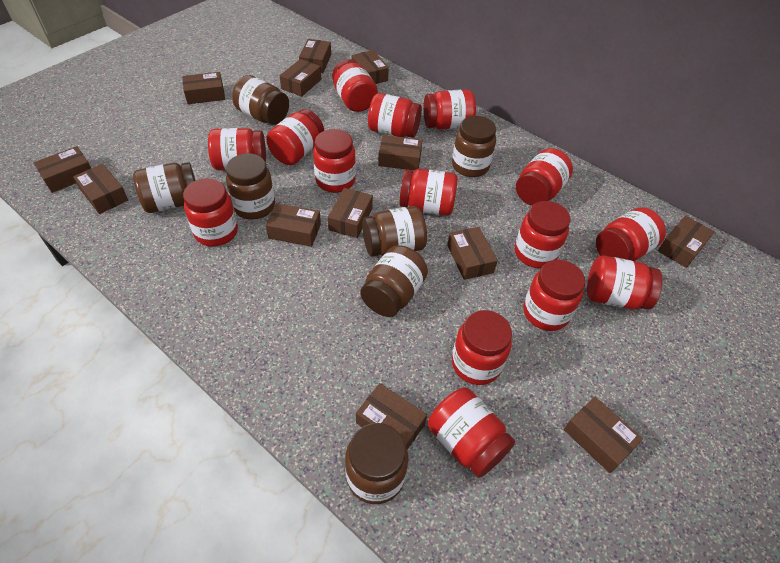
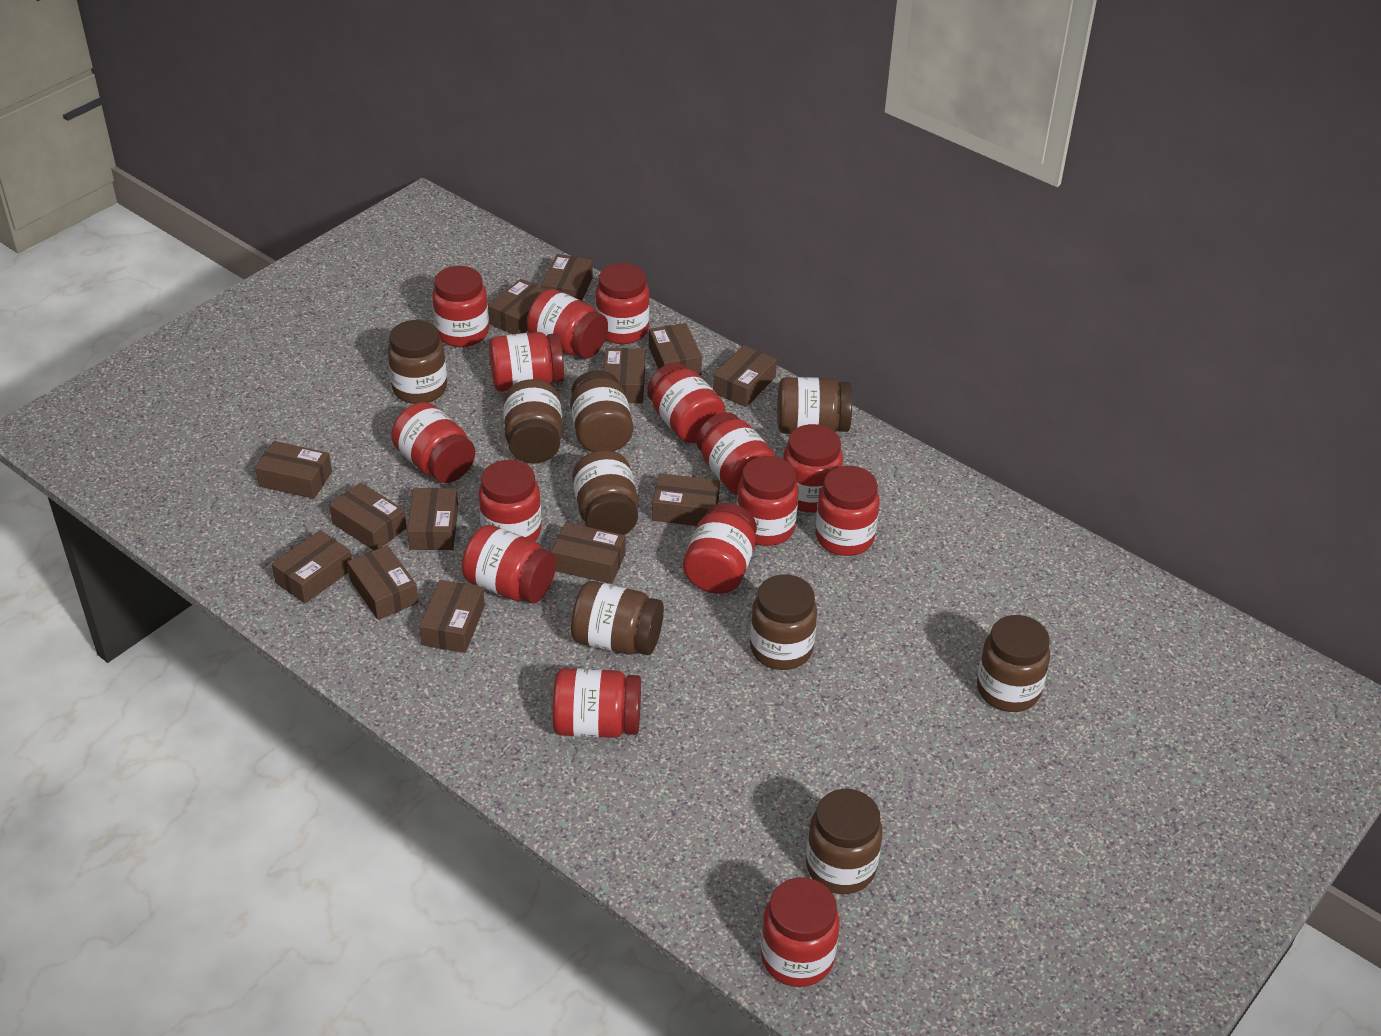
brown jar: [133,162,196,213] [226,153,275,219] [232,75,289,125] [345,423,408,504] [360,245,428,317] [362,206,427,257] [452,116,496,177] = 7 -> [387,320,447,404] [503,379,563,464] [570,370,633,452] [571,581,664,655] [572,450,638,535] [750,574,817,670] [777,377,852,434] [806,789,883,894] [977,615,1050,712] = 9

